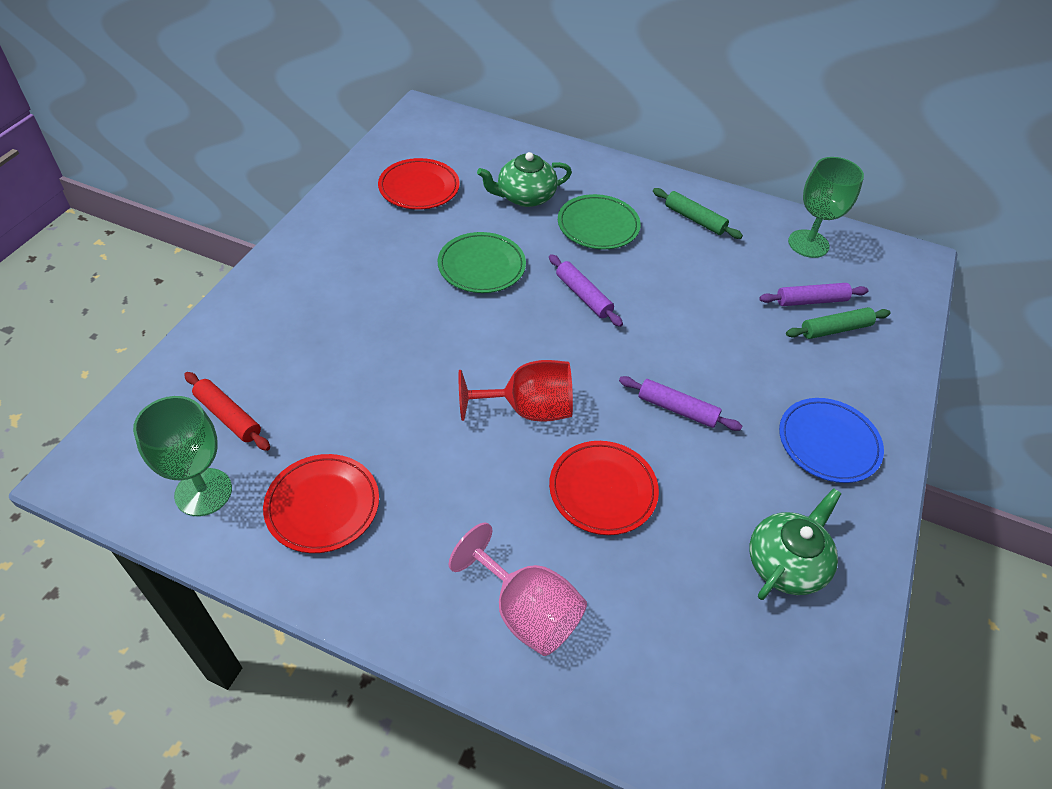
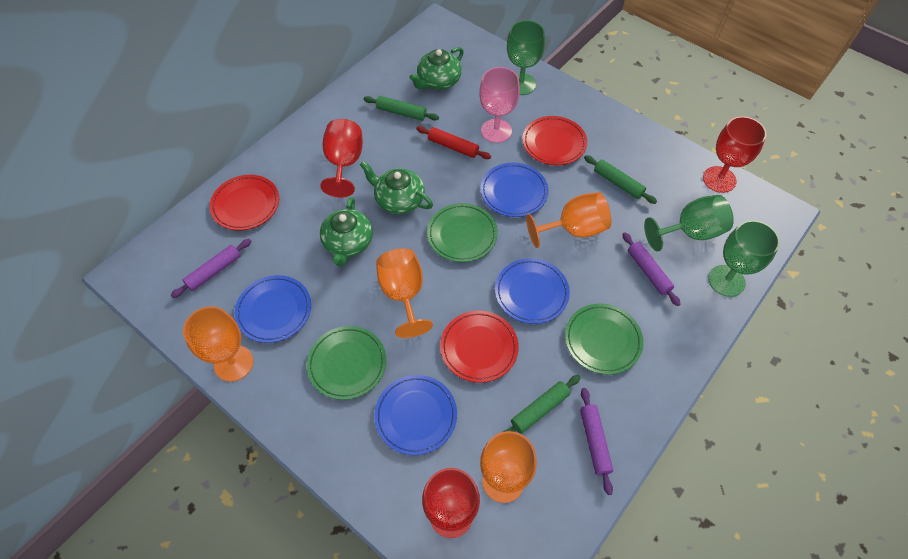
blue plate: [779,398,884,483] = 1 -> [235,275,311,343] [374,375,457,455] [480,163,548,217] [495,258,570,324] = 4
green goblet: [133,396,232,516] [788,157,864,258] = 2 -> [507,20,545,95] [644,195,734,252] [708,220,780,297] = 3
green plate: [438,232,526,293] [558,194,641,249] = 2 -> [307,326,386,400] [427,203,498,262] [565,304,643,375] = 3
green rolling pin: [653,188,743,239] [786,307,890,339] = 2 -> [364,96,439,121] [503,375,581,434] [584,155,657,204] = 3
green teapot: [477,152,572,207] [749,488,841,600] = 2 -> [320,197,373,266] [360,161,433,214] [409,47,464,90] = 3
orange goblet: none = 0 -> [183,306,253,382] [376,248,433,338] [480,431,537,503] [526,192,611,248] = 4
red goblet: [459,360,573,422] = 1 -> [320,119,363,198] [422,468,480,538] [703,116,766,193] = 3

